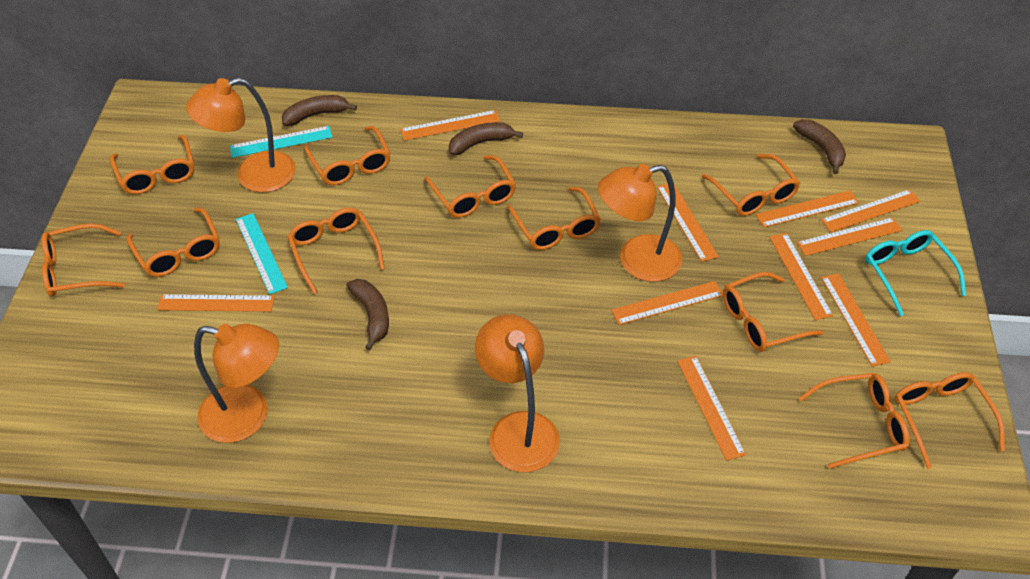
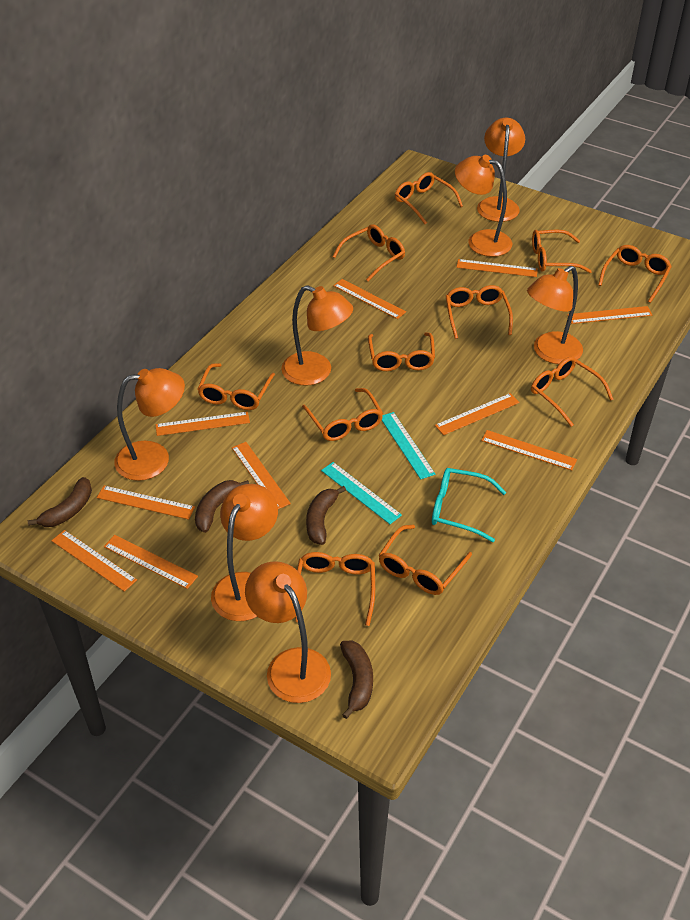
orange lamp: [186,77,296,192] [194,324,279,443] [475,314,560,472] [598,164,682,282] = 4 -> [114,368,185,481] [211,484,278,621] [245,561,331,703] [281,285,353,386] [455,155,512,257] [477,118,525,222] [527,266,583,364] = 7

